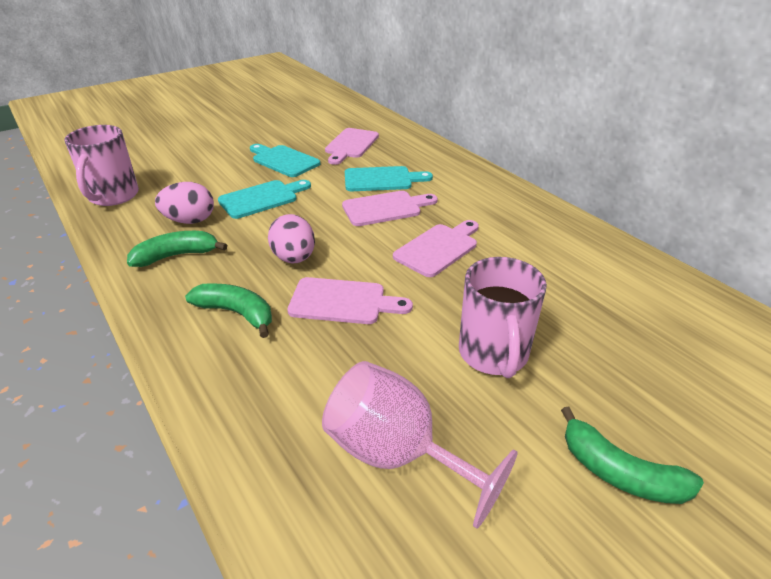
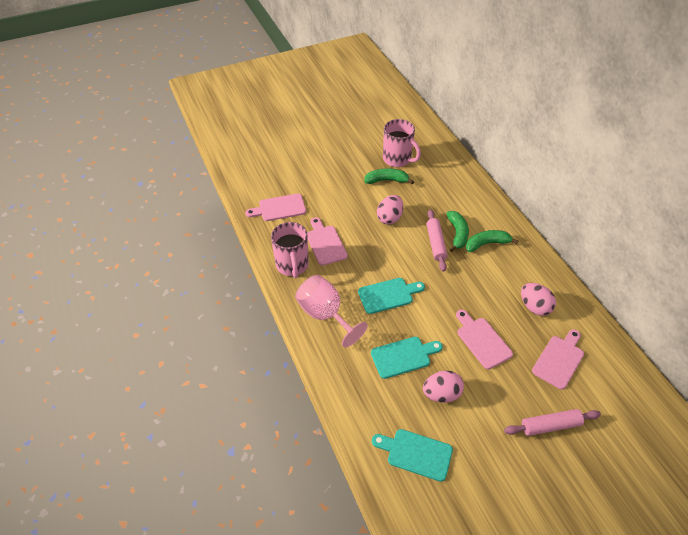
pink egg: [155,182,214,224] [268,214,315,264] = 2 -> [377,195,403,224] [423,371,464,403] [521,283,556,316] = 3
pink rolling pin: none = 0 -> [426,210,448,272] [504,409,601,436] = 2

